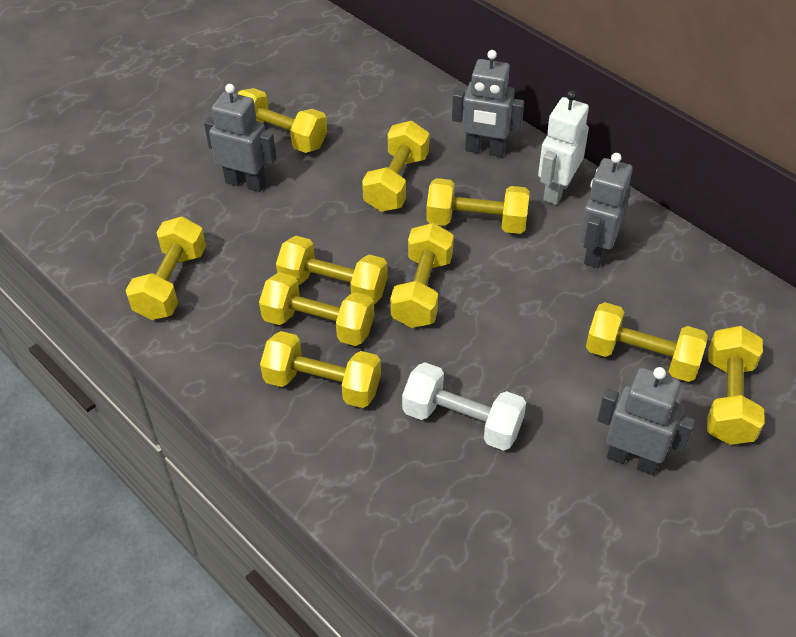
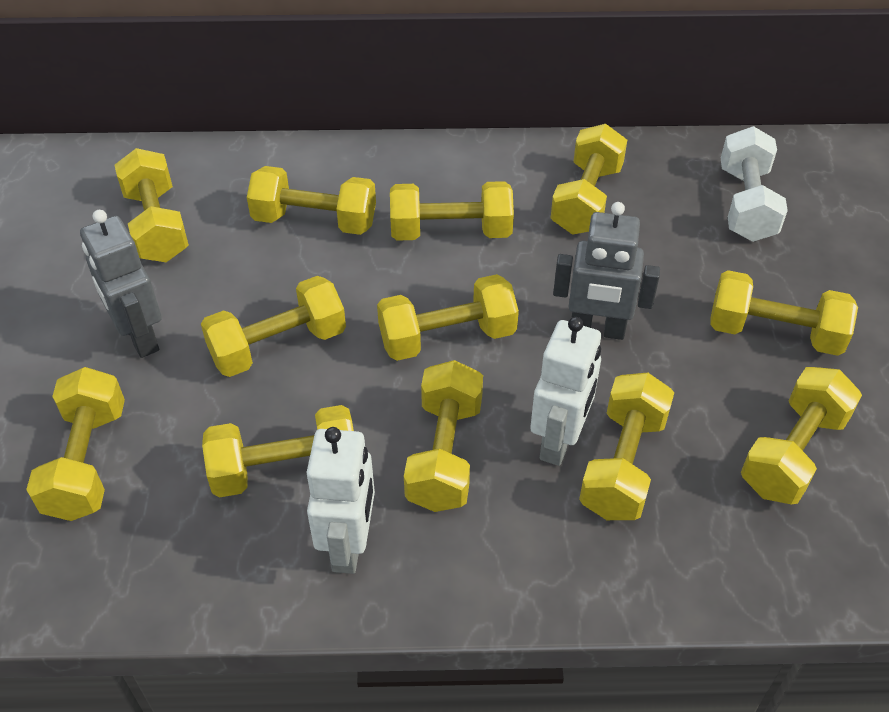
grey robot: [204,84,277,192] [452,50,524,157] [580,153,633,268] [597,367,695,475] = 4 -> [80,210,162,358] [553,202,660,340] = 2
white robot: [538,91,589,205] = 1 -> [306,427,375,574] [530,317,601,466] = 2
yellow dumbbell: [126,216,206,320] [238,88,327,153] [259,272,375,346] [260,331,381,408] [276,236,388,304] [362,121,430,212] [390,223,454,328] [426,178,530,234] [586,302,708,382] [707,326,765,445] = 10 -> [26,367,125,521] [115,148,189,262] [201,276,346,377] [202,405,354,498] [247,166,376,235] [377,274,519,361] [390,181,514,241] [404,360,483,512] [551,124,627,235] [579,373,674,520] [710,270,858,356] [741,367,862,504] = 12

